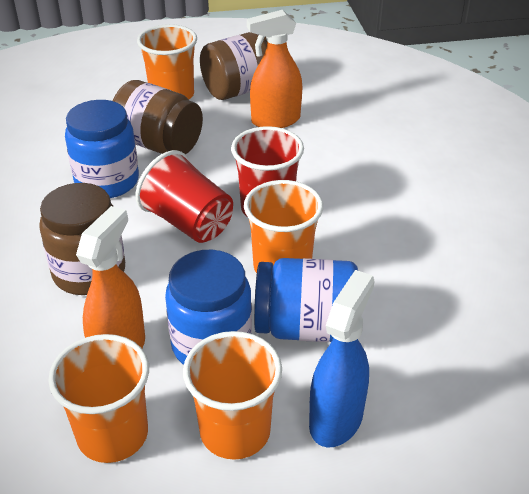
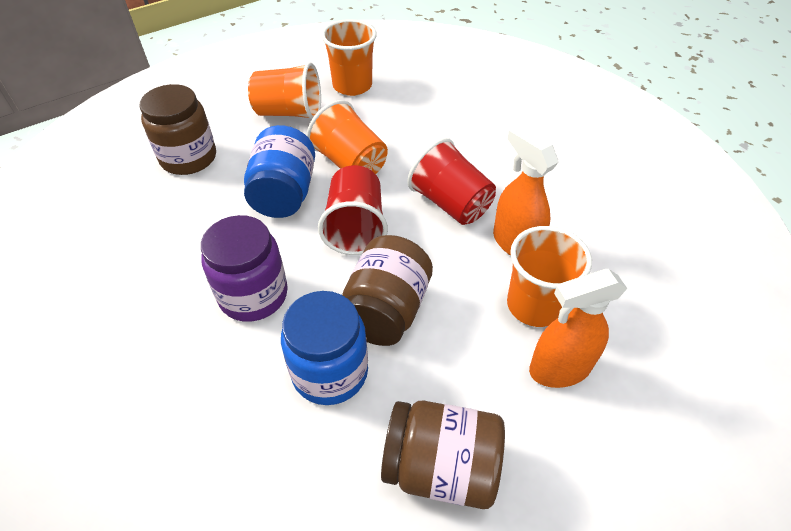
blue jar: [65,100,139,198] [165,250,252,365] [254,258,358,342] = 3 -> [244,125,315,218] [281,291,368,405] = 2
blue spray bottle: [309,270,375,447] = 1 -> none = 0
purple jar: none = 0 -> [201,215,288,322] = 1

